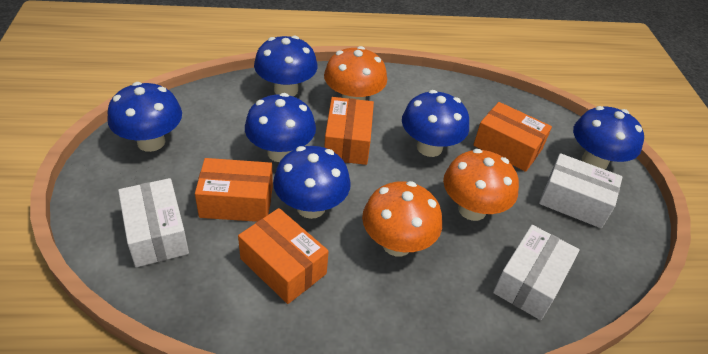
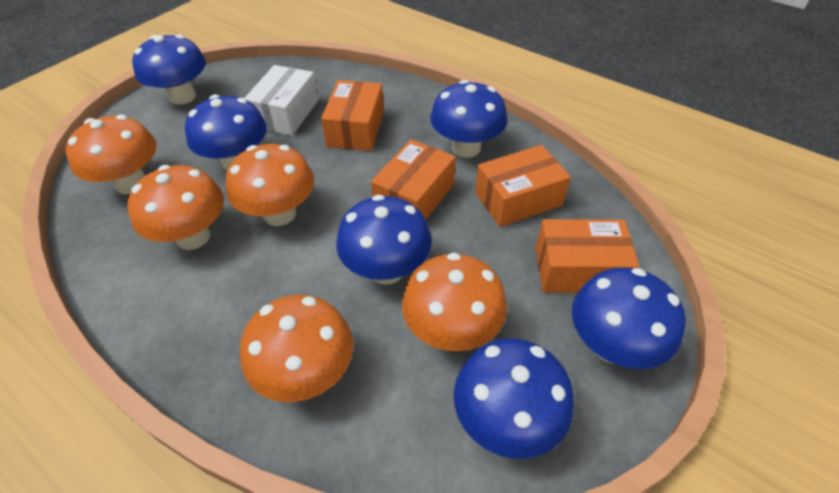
orange mushroom: [324,46,387,100] [362,181,442,257] [443,149,519,221] = 3 -> [66,115,157,194] [128,165,224,250] [226,144,314,226] [240,295,353,402] [402,252,507,351] = 5
white box: [118,178,189,267] [493,225,580,320] [539,153,623,228] = 3 -> [245,65,319,136] = 1

